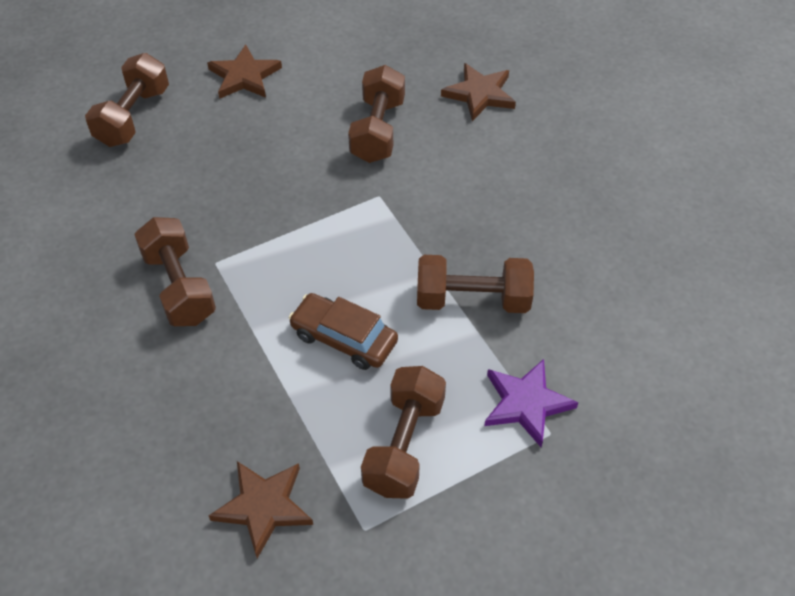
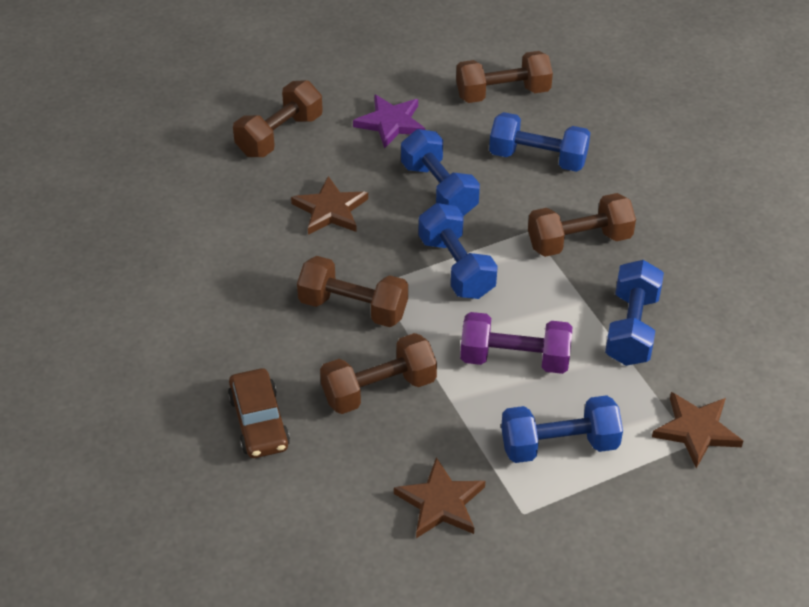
blue dumbbell: none = 0 -> [401,129,480,216] [419,203,498,299] [489,112,590,172] [501,395,623,463] [605,260,664,366] = 5
purple dumbbell: none = 0 -> [460,312,572,374] = 1

